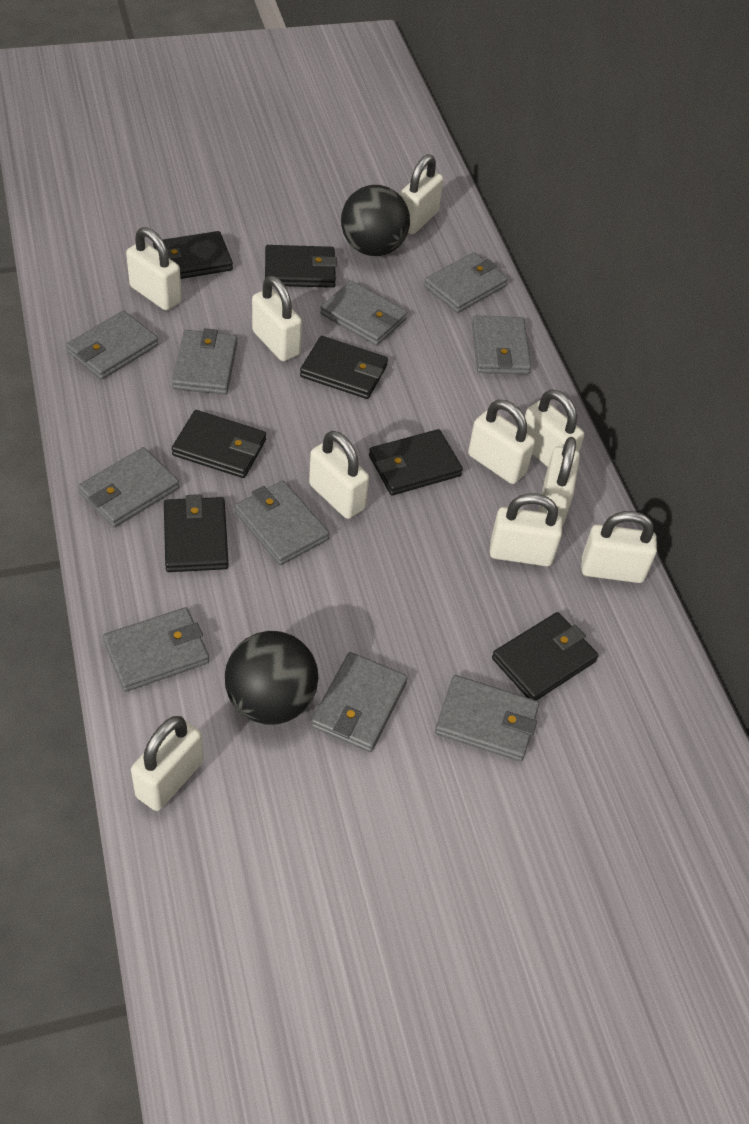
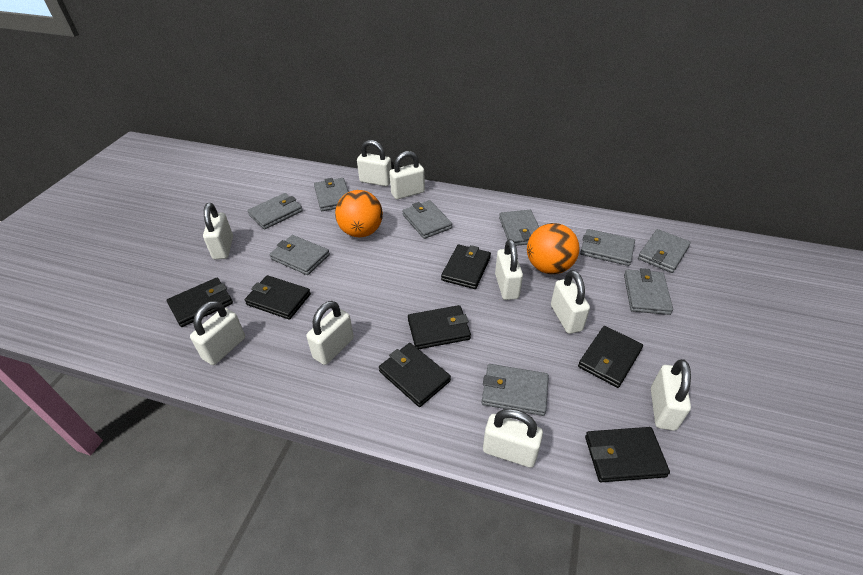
black ball: [225,631,318,724] [341,185,410,256] = 2 -> none = 0
grey wallet: [66,310,159,380] [78,447,179,527] [103,607,209,692] [172,328,237,395] [235,480,329,565] [311,652,408,752] [320,281,407,346] [424,252,508,313] [435,675,539,762] [472,315,531,375] = 10 -> [247,193,303,229] [269,235,330,275] [314,178,348,211] [402,200,452,239] [482,364,549,416] [499,210,539,246] [580,229,635,266] [624,268,673,315] [638,229,691,273] = 9
orange ball: none = 0 -> [335,190,383,237] [527,223,579,274] = 2
white padlock: [126,227,182,311] [131,716,203,811] [252,276,302,362] [309,431,369,519] [400,154,443,234] [468,400,535,484] [490,493,563,566] [525,389,584,467] [538,437,580,525] [582,511,657,583] = 10 -> [190,301,245,365] [203,203,233,259] [306,301,354,365] [357,140,392,186] [389,151,425,199] [483,409,543,468] [495,239,523,300] [551,270,590,334] [651,359,691,431] = 9

